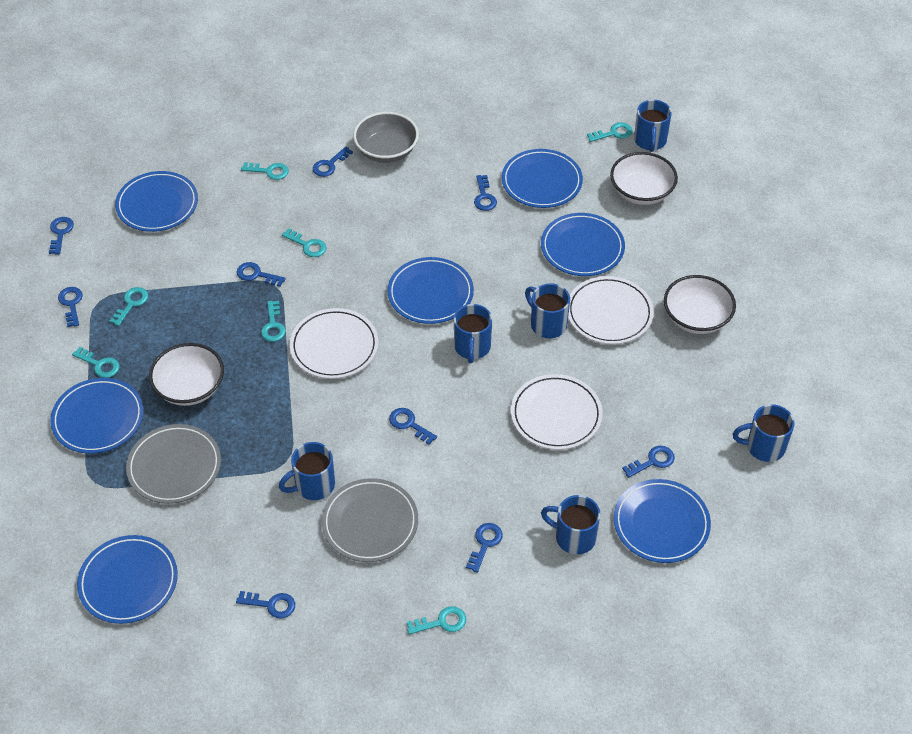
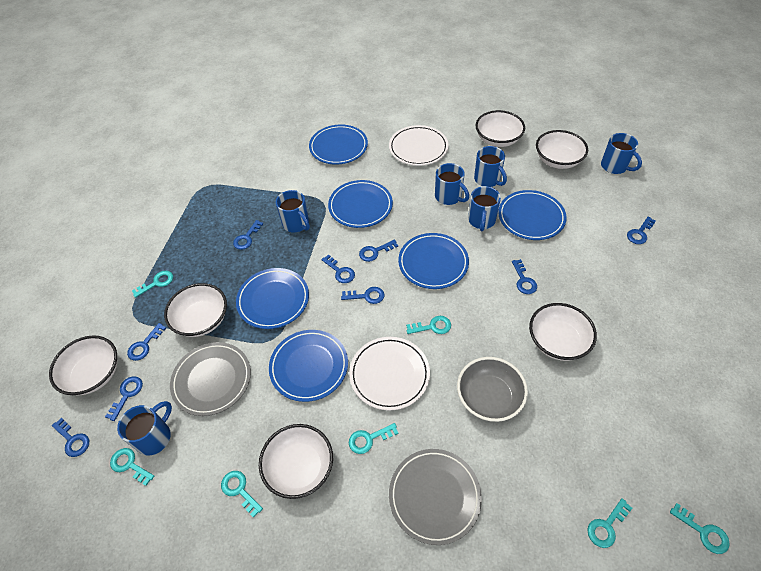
blue plate: [50,378,144,454] [77,535,178,624] [115,171,198,232] [388,257,474,324] [502,149,583,208] [541,213,625,276] [614,479,711,563] = 7 -> [236,268,309,329] [269,330,348,402] [309,125,368,165] [328,180,393,228] [398,233,469,289] [498,190,567,240] = 6
white bowl: [149,343,224,406] [610,152,678,205] [664,275,736,334] = 3 -> [49,335,117,395] [164,283,227,337] [259,424,333,499] [475,110,525,147] [529,303,597,361] [536,130,588,169] = 6
white plate: [290,308,378,379] [511,374,603,450] [568,276,654,344] = 3 -> [349,337,430,411] [389,125,449,166] = 2

